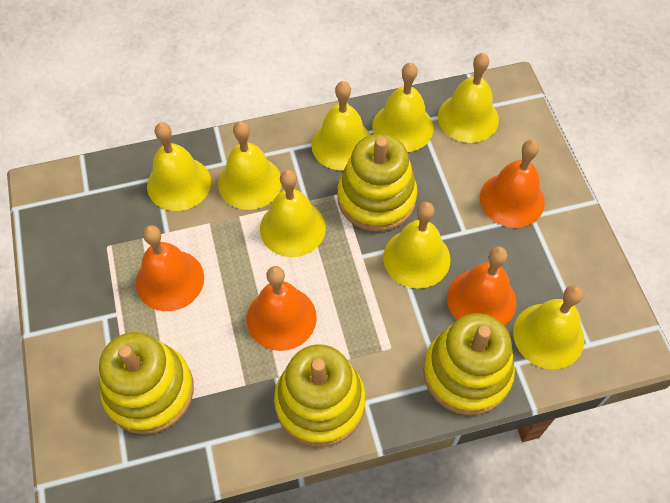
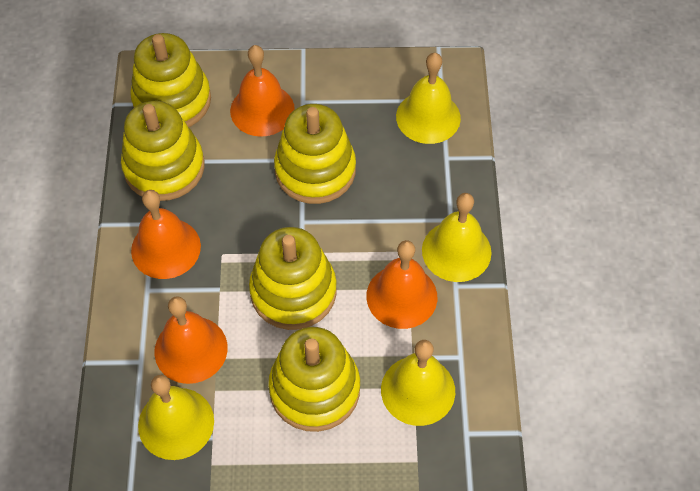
yellow bell: [147,122,211,211] [218,121,282,210] [260,170,326,257] [311,81,370,171] [372,63,434,152] [383,202,450,289] [438,53,499,143] [513,285,584,369] = 8 -> [138,375,214,460] [381,340,455,426] [396,53,461,144] [422,193,492,282] = 4
yellow stacking toy: [99,332,194,435] [274,344,366,447] [337,134,417,232] [423,313,515,415] = 4 -> [121,101,205,201] [130,33,211,127] [249,227,337,330] [268,327,360,432] [274,104,356,204] = 5

